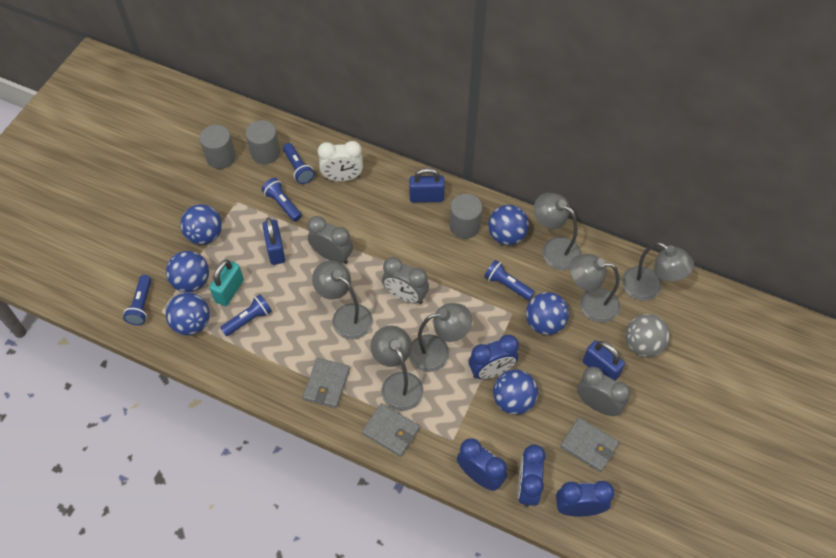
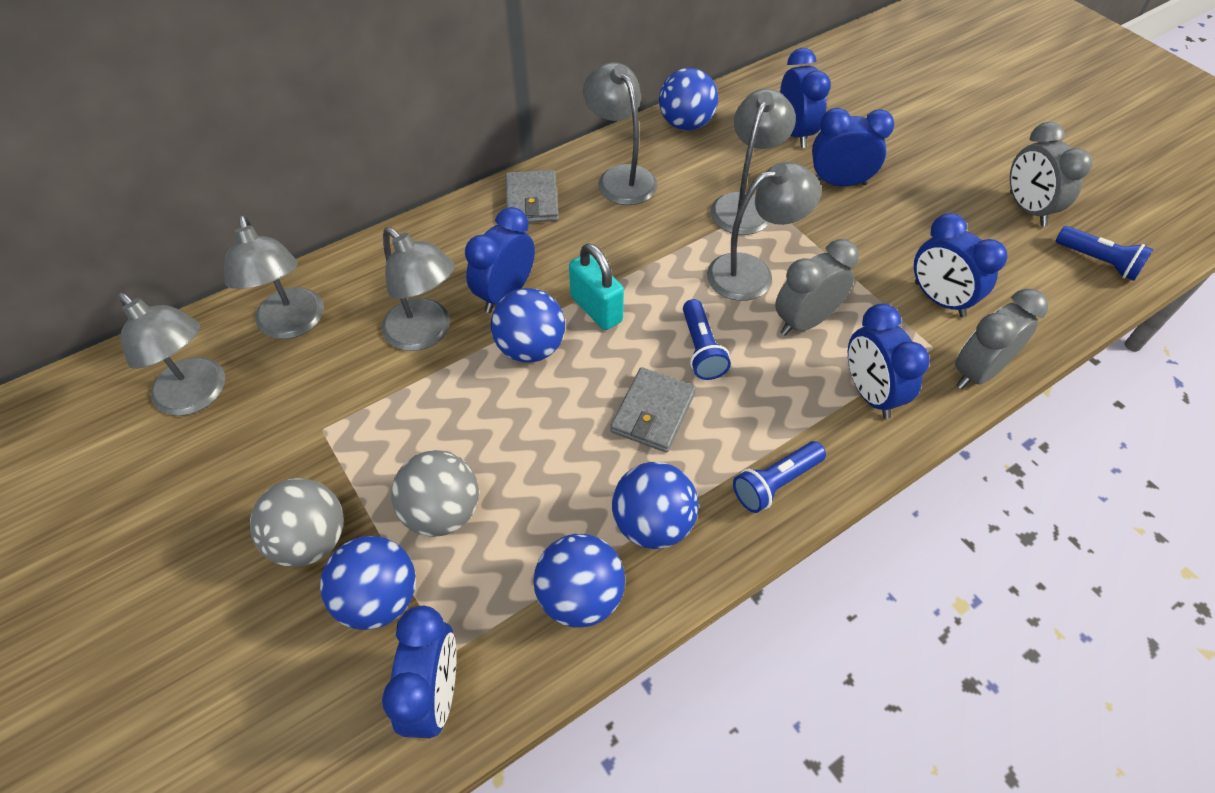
blue ball: [166,251,209,293] [166,293,210,335] [180,204,222,245] [488,205,529,245] [493,370,538,415] [526,292,569,335] = 6 -> [320,536,416,630] [491,288,565,363] [534,534,625,628] [612,462,699,549] [659,68,718,131] = 5
blue clock: [457,438,507,491] [469,335,519,379] [518,445,546,507] [556,481,614,517] = 4 -> [382,606,457,739] [465,207,535,313] [780,48,831,148] [812,108,894,186] [848,303,930,419] [914,213,1008,317] = 6
blue flashlight: [123,275,151,325] [220,294,272,336] [262,178,302,222] [283,143,315,184] [484,260,535,300] = 5 -> [683,299,731,380] [733,441,826,513] [1056,226,1153,281] = 3
blue padlock: [262,218,285,265] [409,168,445,203] [583,340,625,381] = 3 -> none = 0
grey ball: [625,314,670,357] = 1 -> [250,478,344,567] [391,450,479,537] = 2
grey cylinder: [200,125,236,169] [246,120,280,164] [450,194,482,239] = 3 -> none = 0
grey wallet: [303,358,350,408] [362,403,420,457] [560,417,619,472] = 3 -> [505,170,559,223] [610,367,696,453] = 2
white clock: [318,141,363,182] = 1 -> none = 0

